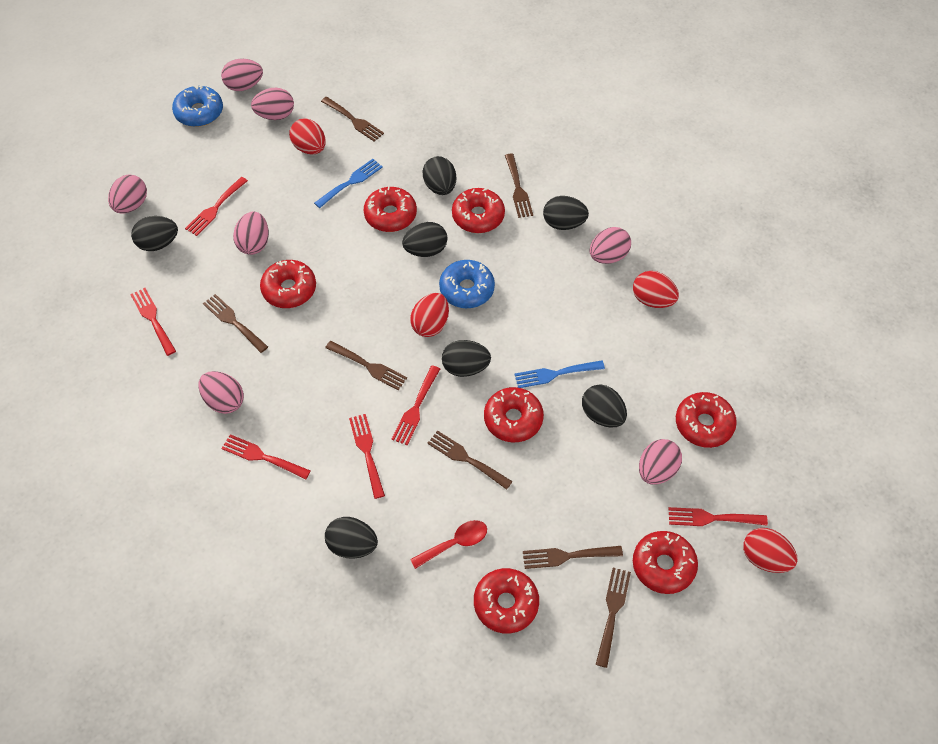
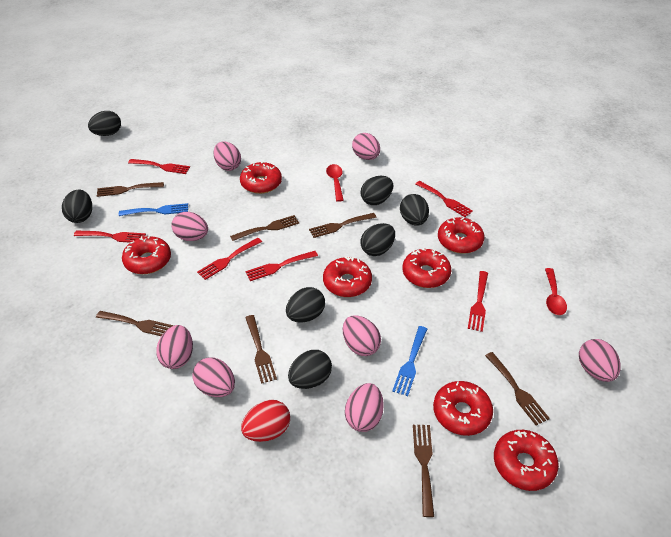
blue donut: [172,85,223,127] [439,260,495,308] = 2 -> none = 0
pink egg: [108,174,147,213] [198,371,244,414] [221,59,263,91] [233,212,269,255] [251,88,294,120] [590,227,631,264] [639,439,682,485] = 7 -> [156,325,193,369] [171,212,208,241] [192,357,235,397] [213,141,241,171] [343,315,381,356] [345,383,384,432] [352,133,380,160] [579,339,620,382] = 8
red egg: [289,119,326,154] [410,293,449,337] [633,271,679,308] [743,528,798,573] = 4 -> [241,400,290,442] = 1
red spoon: [410,520,487,569] = 1 -> [326,164,344,202] [545,268,567,315] = 2

